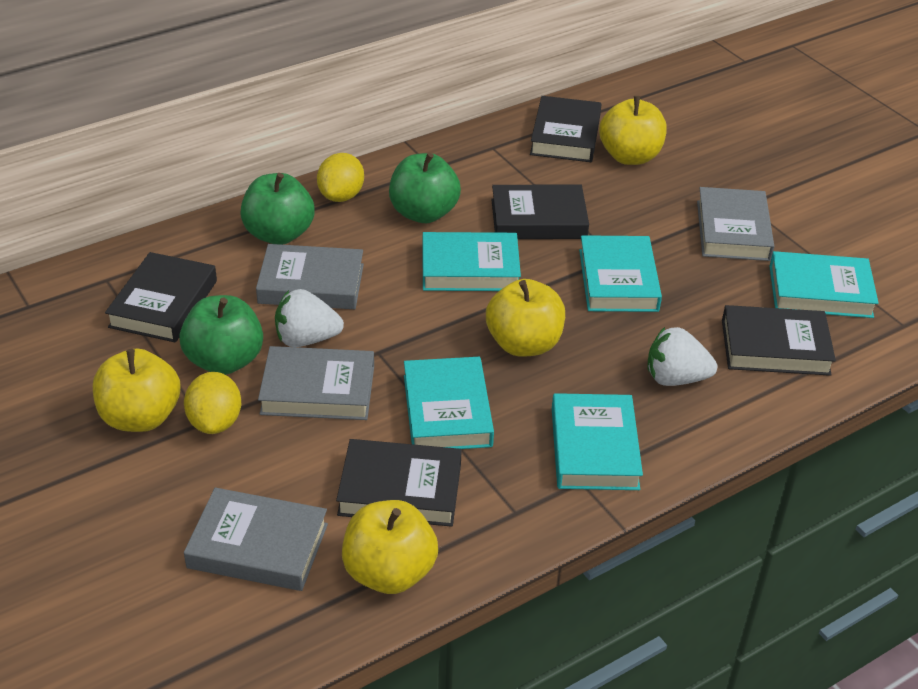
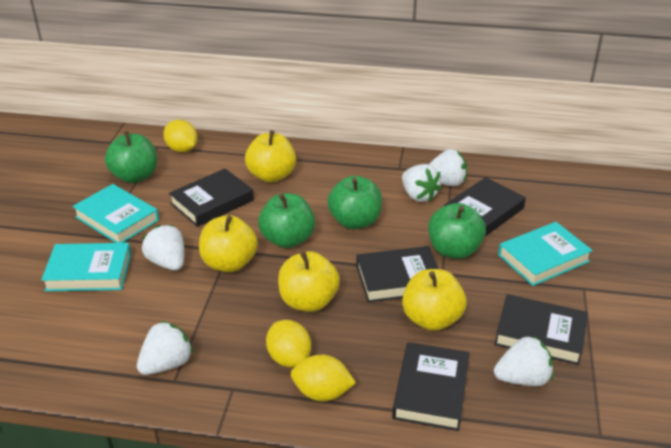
green apple: [179,295,263,375] [240,173,315,245] [389,153,461,223] = 3 -> [105,131,157,183] [258,193,315,248] [328,176,382,229] [428,203,486,259] = 4
grey book: [184,487,328,591] [256,244,364,309] [258,346,374,420] [697,187,774,261] = 4 -> none = 0
turquoise book: [404,357,494,449] [422,232,521,291] [552,393,643,490] [579,235,662,312] [769,251,879,318] = 5 -> [41,243,131,291] [73,184,159,243] [498,222,593,286] = 3
white strawberry: [275,289,344,347] [648,327,717,386] = 2 -> [137,321,193,375] [142,225,184,271] [402,164,442,202] [428,149,467,186] [494,336,553,386] = 5
yellow lemon: [184,372,241,434] [317,153,364,202] = 2 -> [163,120,198,152] [266,320,311,368] [291,354,356,401] = 3

